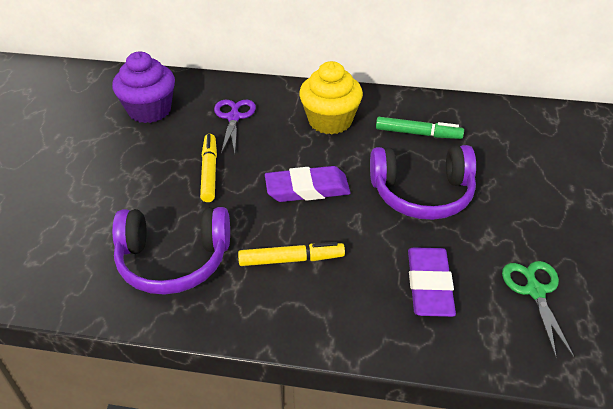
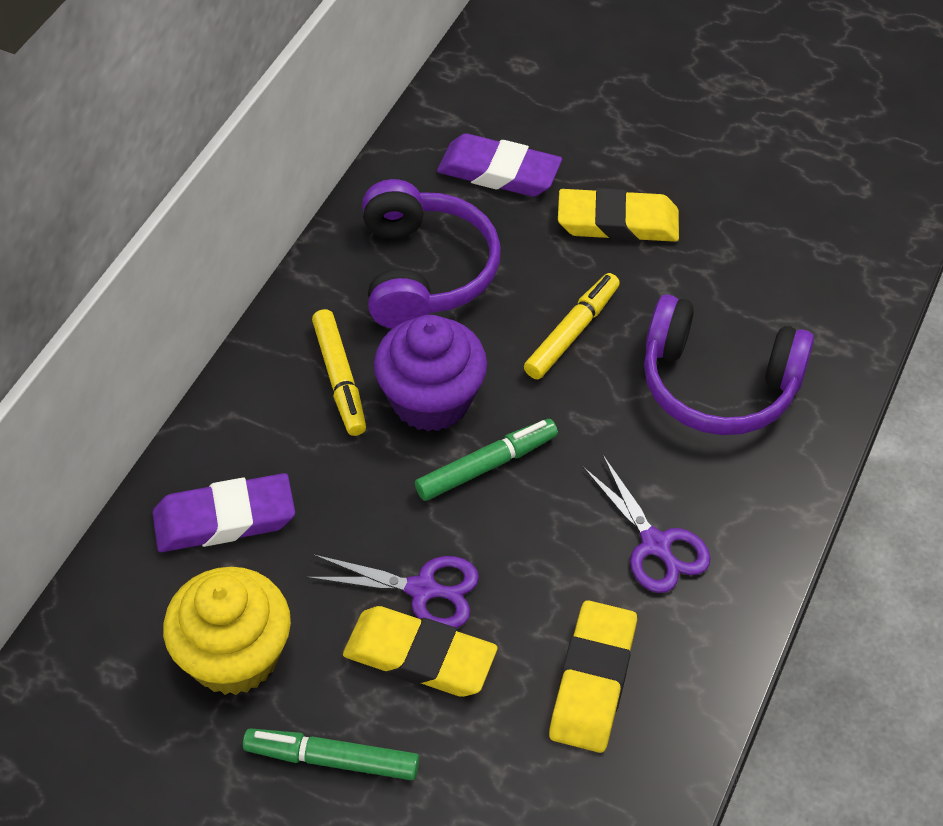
green marker: [376,117,464,139] = 1 -> [243,728,419,780] [415,419,558,501] = 2
green scissors: [502,261,574,358] = 1 -> none = 0
purple scissors: [214,100,256,153] = 1 -> [307,554,479,628] [583,455,711,593] = 2
yellow eraser: none = 0 -> [343,606,498,697] [549,600,637,753] [558,188,679,242] = 3

